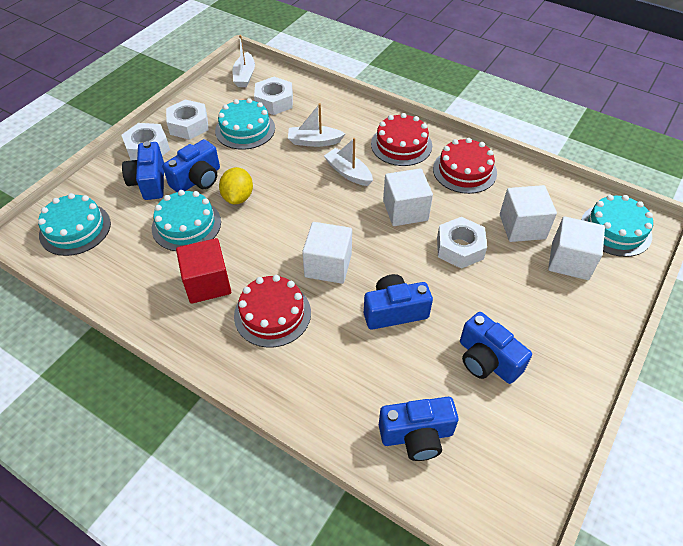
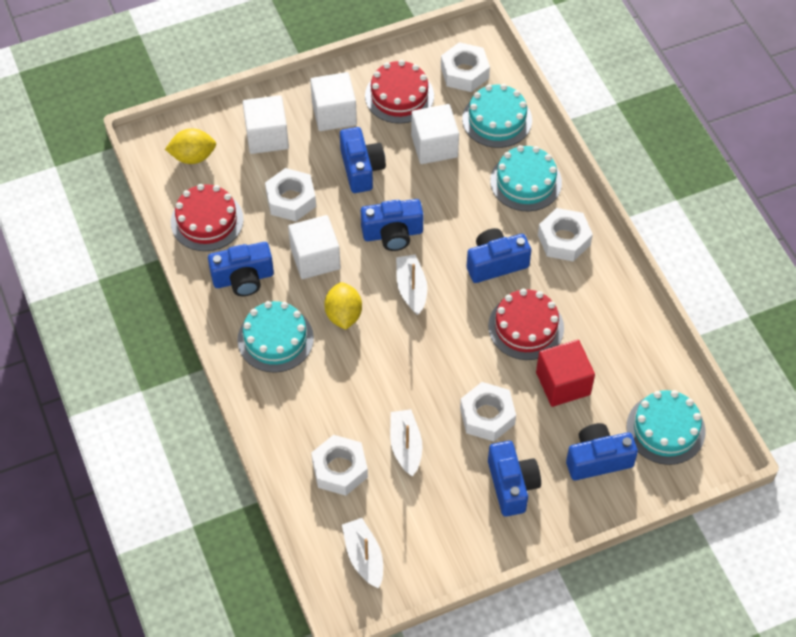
blue camera: [122,141,164,200] [163,139,220,192] [364,274,433,330] [379,397,459,461] [460,312,532,384] = 5 -> [208,242,274,296] [340,127,386,193] [361,199,424,251] [467,228,531,283] [488,441,541,517] [566,423,638,480] = 6
white nut: [122,123,170,161] [166,100,209,140] [254,77,293,115] [437,217,487,269] = 4 -> [265,168,316,221] [311,435,368,496] [441,42,490,92] [460,382,516,442] [538,208,593,262] = 5
yellow lemon: [219,167,253,204] = 1 -> [165,128,216,164] [324,282,362,330] = 2

